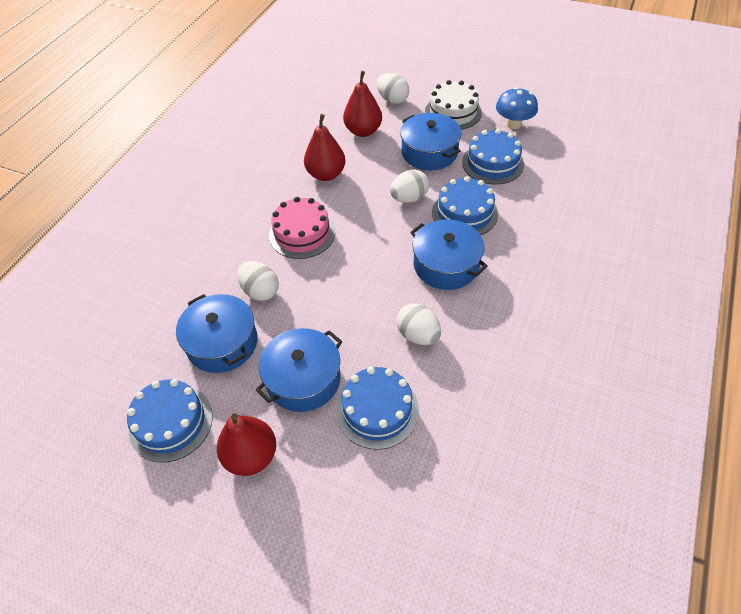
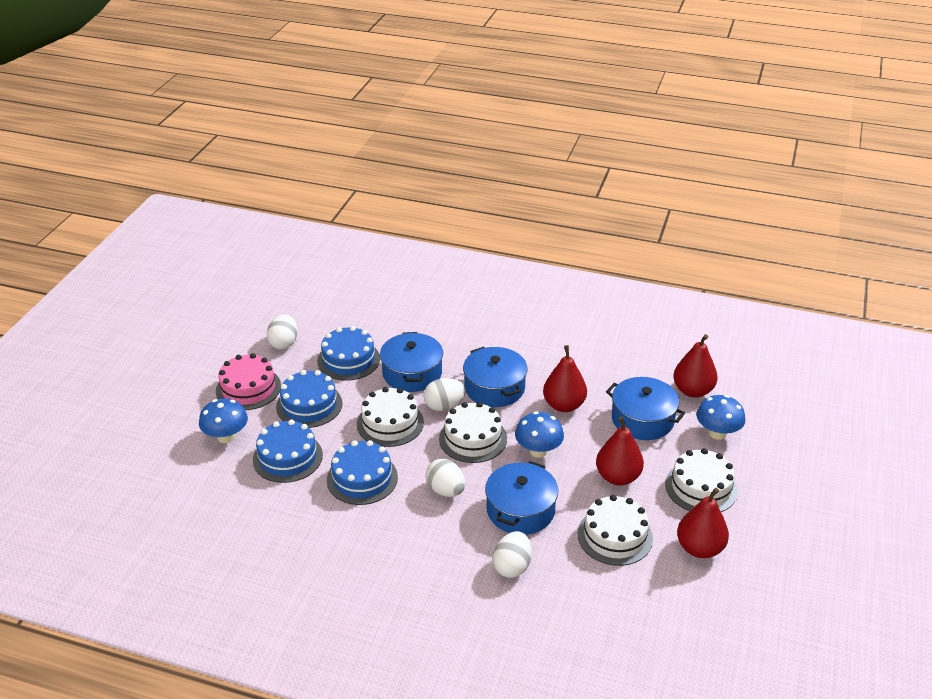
blue mushroom: [496,87,538,129] = 1 -> [199,398,248,443] [515,411,564,458] [696,395,745,440] = 3
red pear: [217,413,276,476] [304,114,345,181] [343,71,382,137] = 3 -> [543,345,587,412] [596,416,644,486] [673,334,718,398] [677,488,729,558] = 4
white cake: [425,80,482,130] = 1 -> [357,387,424,447] [439,402,507,463] [578,495,653,566] [665,448,738,512] = 4

